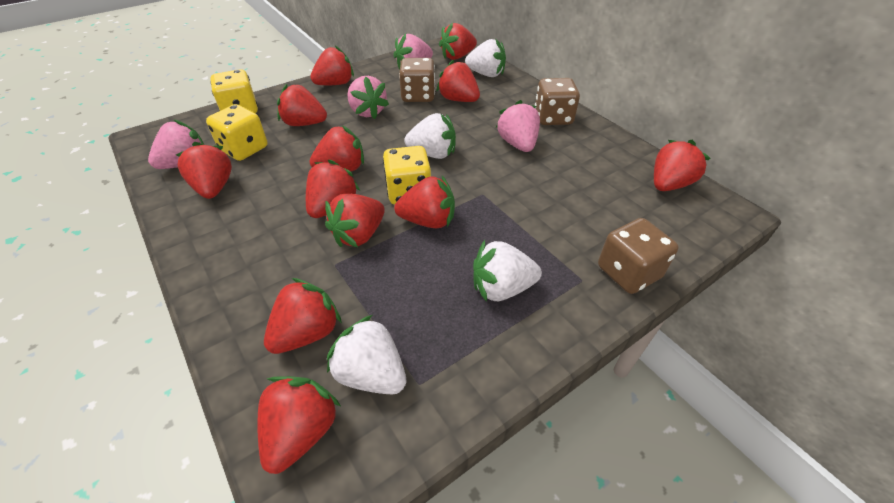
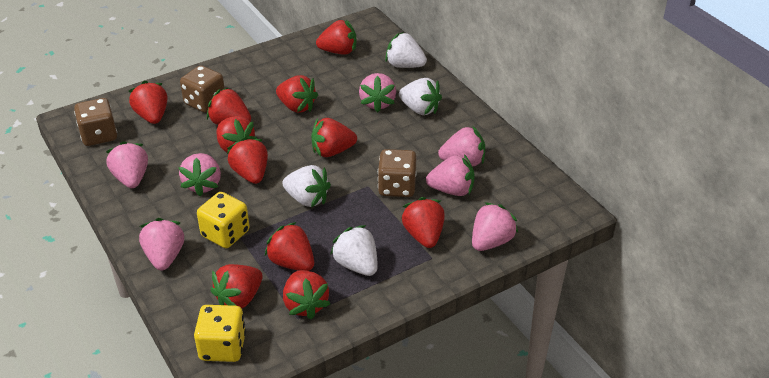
pink strawberry: [148,120,204,169] [347,76,389,119] [393,34,433,70] [496,100,540,152] = 4 -> [106,141,148,188] [139,218,184,271] [178,153,221,197] [359,73,396,113] [426,154,475,196] [438,126,485,166] [472,202,518,251] = 7
red strawberry: [176,142,232,199] [257,376,341,474] [264,278,342,354] [277,84,327,126] [306,160,360,218] [309,125,364,172] [310,45,354,85] [325,194,385,247] [394,176,455,228] [436,60,480,102] [439,23,477,60] [654,140,710,191] = 12 -> [129,81,167,124] [207,87,251,125] [211,264,263,309] [216,116,257,154] [227,137,268,184] [264,222,314,271] [276,75,318,113] [283,270,330,319] [311,118,357,157] [316,20,356,55] [402,197,445,248] = 11
yellow dice: [206,104,267,161] [210,69,258,113] [383,146,431,205] = 3 -> [194,305,246,362] [197,192,250,248] = 2

